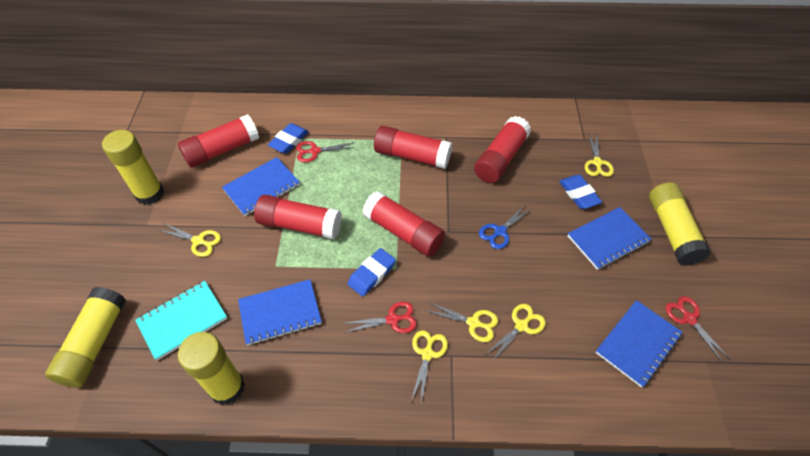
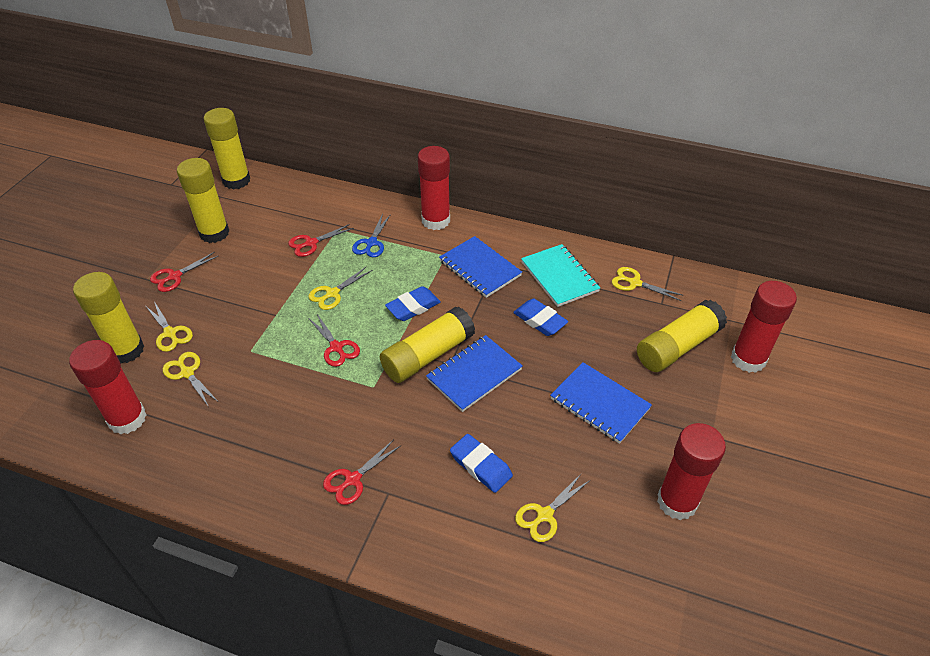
blue notebook: [222,157,300,216] [238,279,322,345] [568,207,652,270] [595,300,683,388] = 4 -> [426,335,523,412] [439,236,522,298] [550,362,652,444] = 3
red glue stick: [178,114,259,168] [254,195,342,239] [362,191,445,257] [374,126,452,169] [474,116,531,183] = 5 -> [69,340,147,435] [418,146,450,230] [657,423,726,520] [731,281,797,373] = 4
red scissors: [296,141,355,163] [343,302,417,333] [666,296,730,363] = 3 -> [150,252,218,292] [288,224,354,257] [308,314,360,367] [323,440,400,505] = 4
yellow glue stick: [45,287,126,388] [102,130,164,205] [178,332,245,405] [649,182,711,266] = 4 -> [73,272,144,364] [177,158,229,243] [204,108,250,190] [380,306,475,383] [637,300,727,372] = 5

